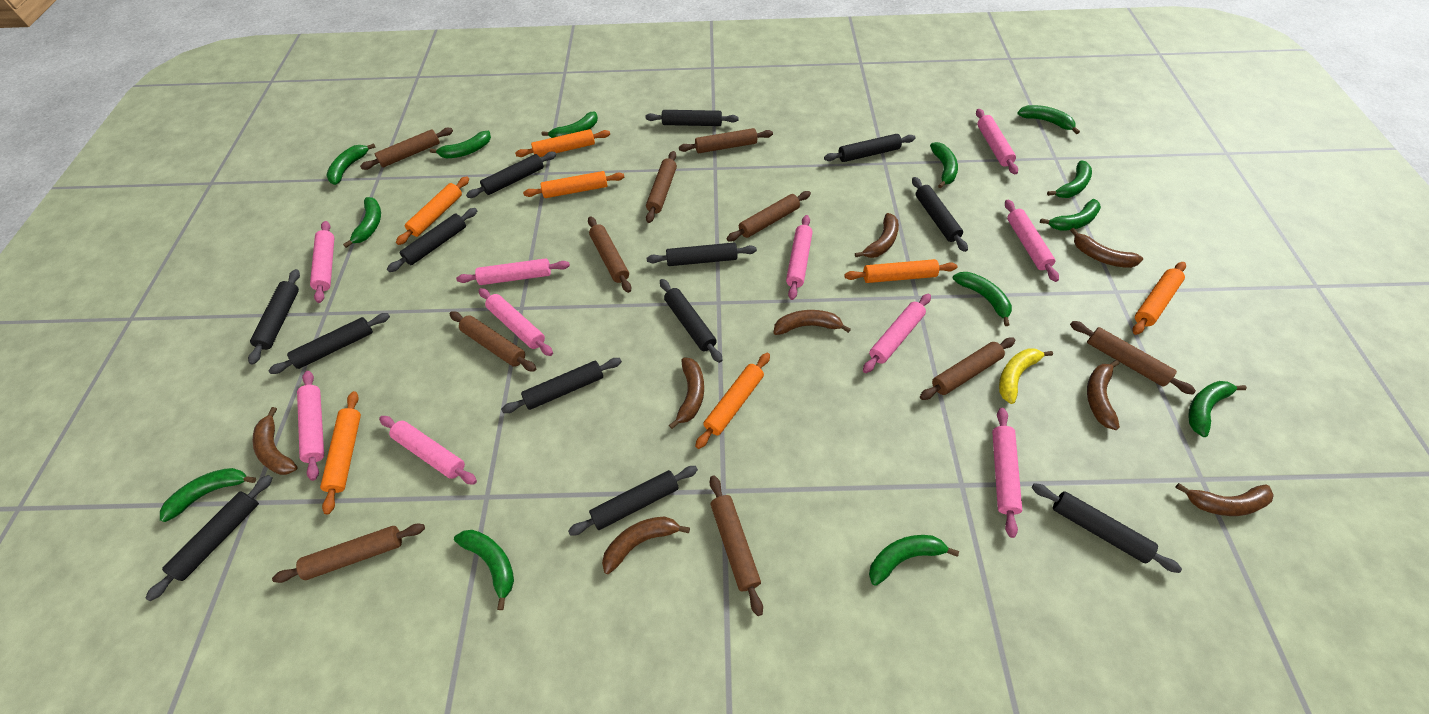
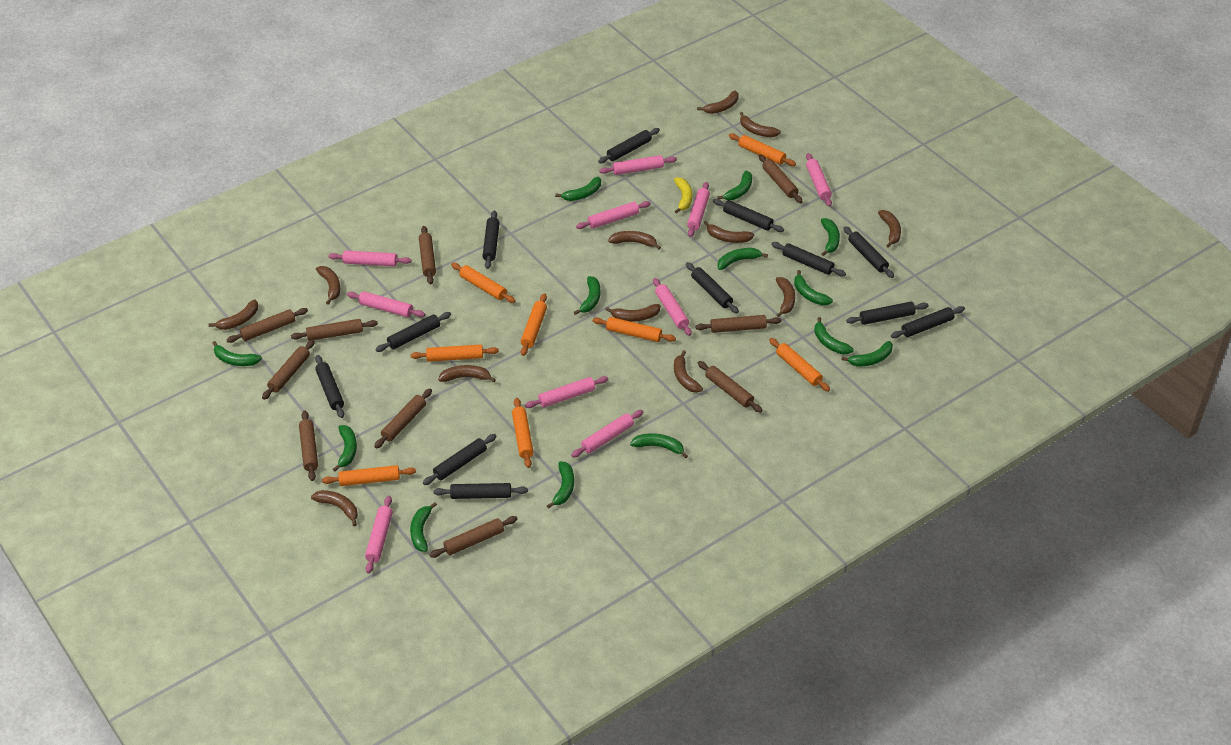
black rolling pin: [145,475,272,601] [248,269,300,365] [268,313,390,374] [387,208,477,272] [466,152,556,198] [501,358,622,413] [568,466,698,536] [645,110,739,126] [647,243,757,266] [660,279,723,363] [824,134,916,162] [912,177,968,252] [1032,483,1182,573] = 13 -> [315,355,344,418] [376,312,451,352] [423,434,497,485] [433,483,528,499] [483,210,500,269] [598,128,660,163] [686,262,739,313] [713,199,784,232] [771,242,846,276] [843,226,894,278] [846,302,929,325] [891,306,965,338] = 12
brown banana: [253,407,298,475] [602,517,690,574] [669,357,704,429] [773,310,851,335] [855,213,899,258] [1070,228,1143,268] [1087,360,1120,430] [1175,483,1274,516] = 8 -> [209,299,258,330] [311,490,358,526] [316,266,340,305] [438,365,496,382] [605,304,661,322] [608,231,661,249] [674,350,703,393] [697,91,739,114] [704,221,754,243] [740,112,781,137] [776,277,795,317] [878,210,901,248] = 12
orange rolling pin: [320,391,361,514] [396,176,469,245] [515,129,610,157] [523,171,624,198] [695,353,770,449] [844,259,957,283] [1133,262,1186,335] = 7 -> [322,465,416,486] [411,344,499,362] [451,263,515,303] [512,398,534,468] [521,293,547,356] [593,317,676,342] [729,133,796,166] [769,338,830,391] = 8

